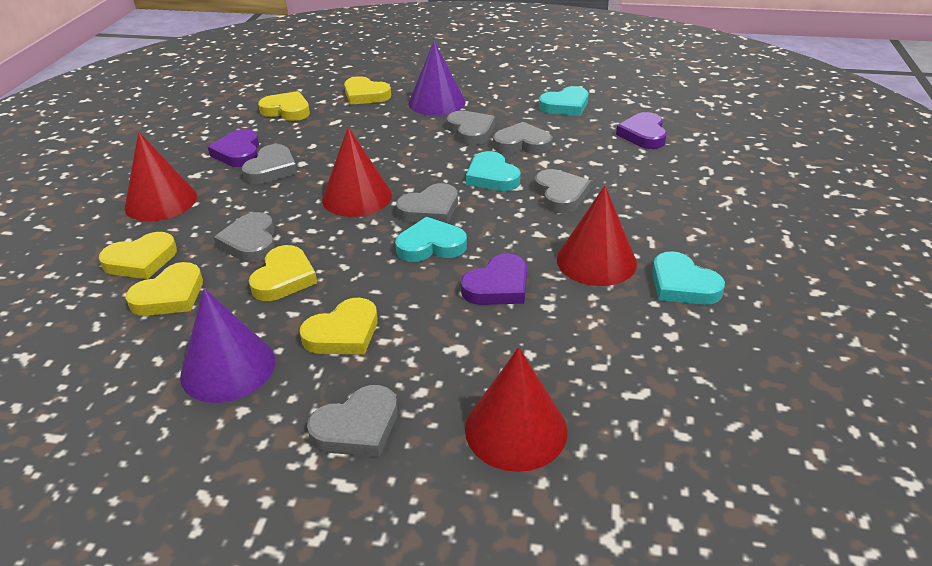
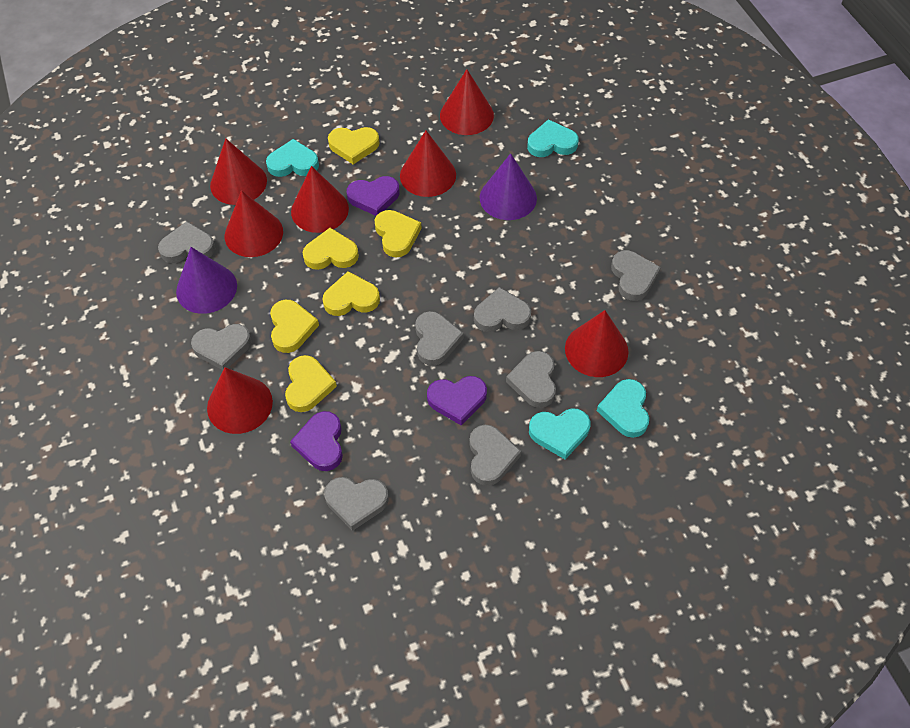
grey heart: [214,212,275,263] [242,144,297,184] [307,385,398,457] [396,183,458,224] [447,111,495,145] [493,122,552,154] [534,169,591,213] = 7 -> [158,221,215,263] [191,324,252,370] [324,477,389,531] [415,311,464,366] [469,425,521,486] [474,287,531,332] [506,351,556,408] [611,250,661,301] = 8
red cone: [124,132,197,221] [322,127,392,217] [465,347,567,472] [557,186,637,286] = 4 -> [207,367,273,434] [210,138,267,205] [225,190,283,257] [291,166,349,233] [400,131,456,197] [440,69,494,135] [565,310,629,377] = 7

